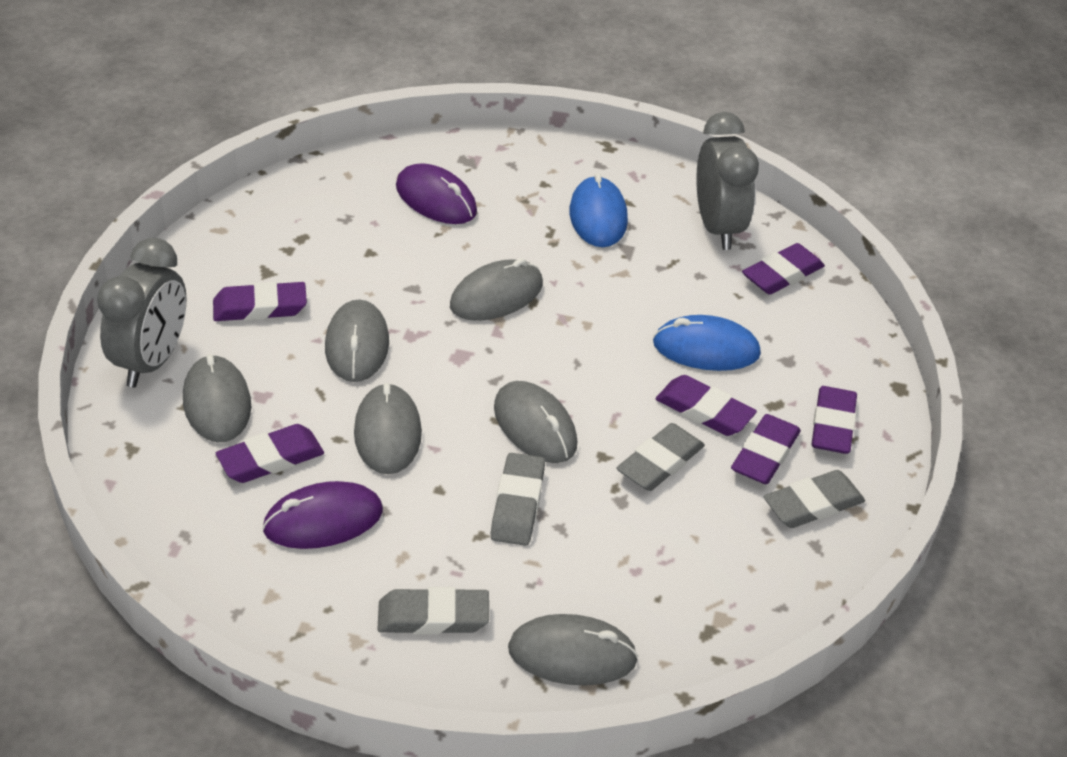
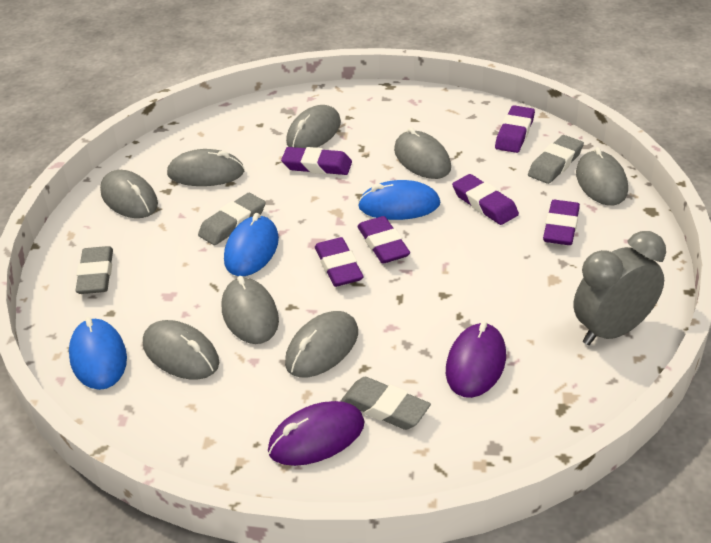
blue mouse: [570,173,628,247] [653,315,761,371] = 2 -> [69,317,127,390] [224,213,279,276] [358,180,440,220] = 3
grey clock: [97,238,187,388] [696,112,759,250] = 2 -> [573,231,666,345] = 1
grey mouse: [183,354,251,442] [325,300,389,382] [354,383,422,474] [450,258,543,321] [494,381,577,463] [508,614,638,686] = 6 -> [100,170,158,218] [143,320,219,379] [167,149,244,186] [222,276,279,344] [285,311,358,378] [286,105,341,148] [394,127,451,179] [576,147,628,206] = 8

